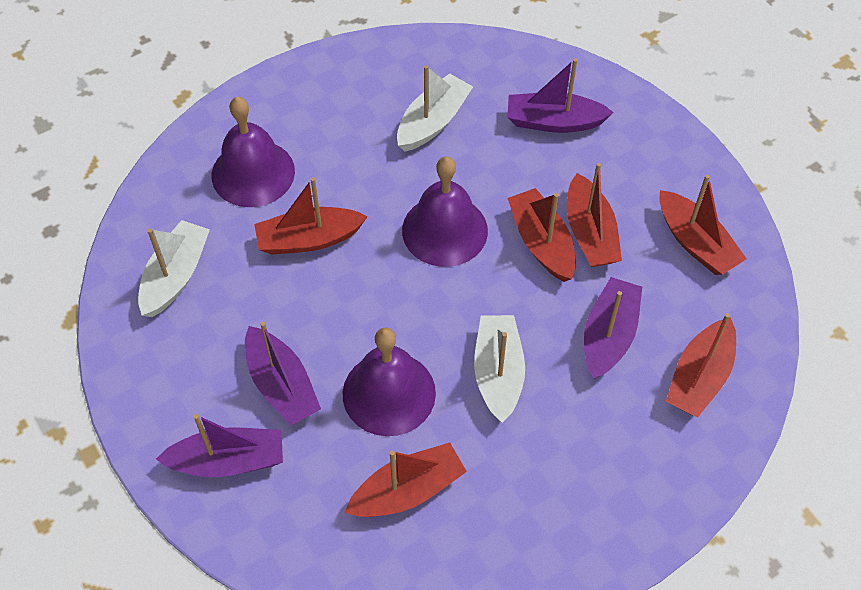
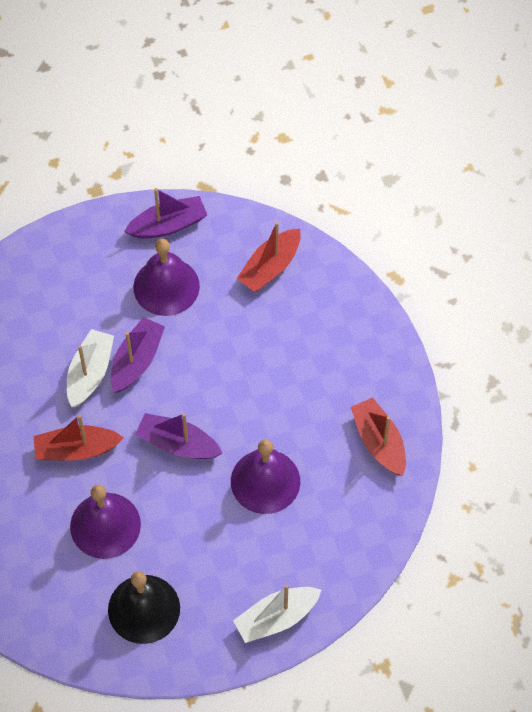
black bell: none = 0 -> [108,571,180,644] = 1
purple boat: [156,414,283,477] [245,322,321,426] [508,58,614,133] [584,277,642,379] = 4 -> [111,317,165,392] [124,188,207,239] [135,413,223,459] = 3
red boat: [254,177,368,255] [344,443,467,517] [508,188,576,282] [567,163,622,267] [659,175,747,275] [666,313,736,418] = 6 -> [34,414,124,460] [237,222,301,292] [350,397,406,476] = 3
white boat: [138,220,210,317] [397,65,473,151] [474,315,525,423] = 3 -> [67,329,114,407] [233,584,321,643] = 2

